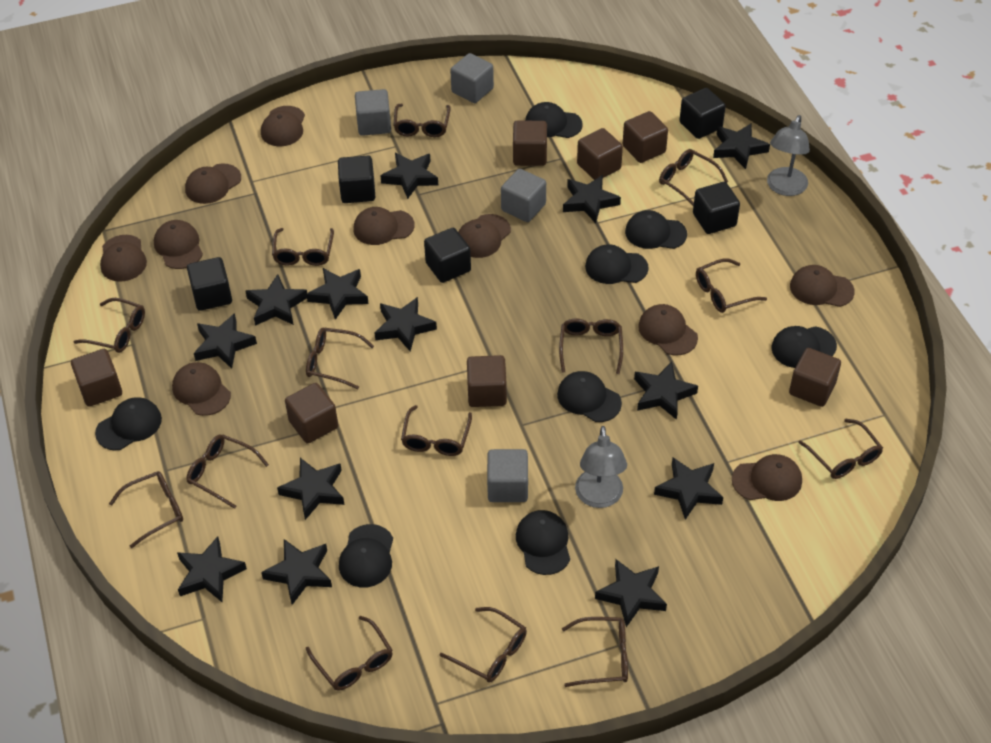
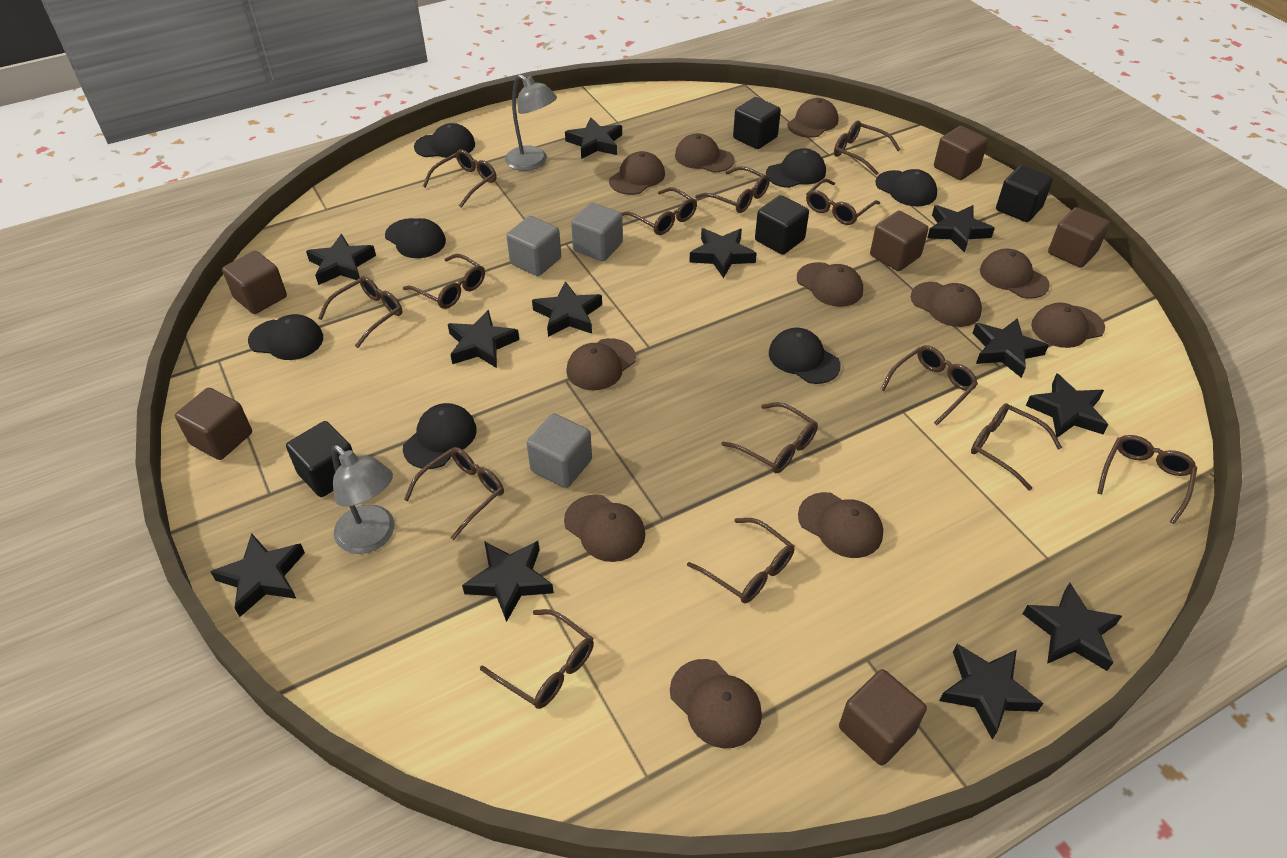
black cap: [95,397,162,450] [339,524,393,588] [516,510,570,575] [525,102,583,138] [557,371,622,422] [585,244,649,284] [625,210,687,249] [772,326,837,368] = 8 -> [248,314,323,360] [385,218,446,258] [403,403,477,469] [414,123,475,158] [766,148,826,188] [769,328,841,384] [875,169,937,206] = 7
black cube: [187,257,232,311] [338,156,375,203] [424,228,471,283] [679,88,726,139] [693,182,740,234] = 5 -> [286,421,353,497] [733,97,781,149] [755,195,809,255] [996,165,1053,222] = 4
black star: [177,536,247,602] [194,313,257,369] [245,274,307,326] [261,539,332,605] [277,458,344,520] [306,268,369,320] [375,297,437,351] [380,153,438,199] [563,175,621,223] [595,559,667,627] [634,361,698,420] [654,457,723,520] [713,123,770,169] = 13 -> [210,533,305,617] [306,234,376,285] [448,310,519,368] [462,541,554,622] [532,281,602,337] [565,117,622,159] [689,228,757,278] [927,205,995,253] [939,644,1043,740] [973,318,1049,378] [1023,582,1122,671] [1026,374,1108,438] = 12
brown cap: [100,235,147,282] [154,220,203,269] [172,362,231,416] [185,163,241,204] [261,106,305,146] [353,207,414,245] [458,214,511,258] [638,304,698,355] [732,454,802,501] [790,265,855,307] = 10 -> [564,494,645,562] [566,338,636,391] [609,151,665,195] [670,659,762,748] [675,133,735,173] [787,98,838,138] [797,262,863,307] [798,492,883,558] [911,282,982,327] [980,249,1050,299] [1031,303,1105,348] = 11
brown cube: [71,349,122,407] [285,383,338,443] [467,355,507,407] [513,121,547,166] [577,128,623,180] [623,111,668,163] [789,348,841,407] = 7 -> [175,388,252,460] [222,251,287,314] [839,669,927,765] [870,211,929,271] [934,126,988,180] [1048,207,1110,268] = 6
grey cube: [355,89,391,136] [450,53,494,103] [487,449,528,502] [501,169,546,222] = 4 -> [507,216,561,276] [527,413,592,488] [571,202,623,261] = 3

